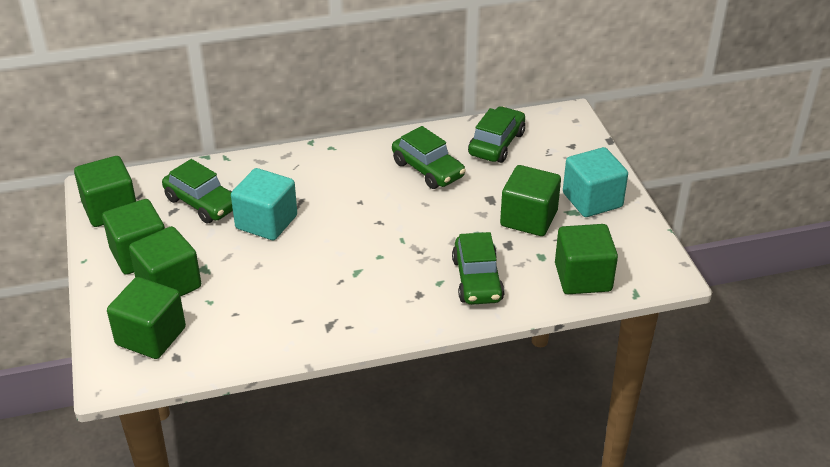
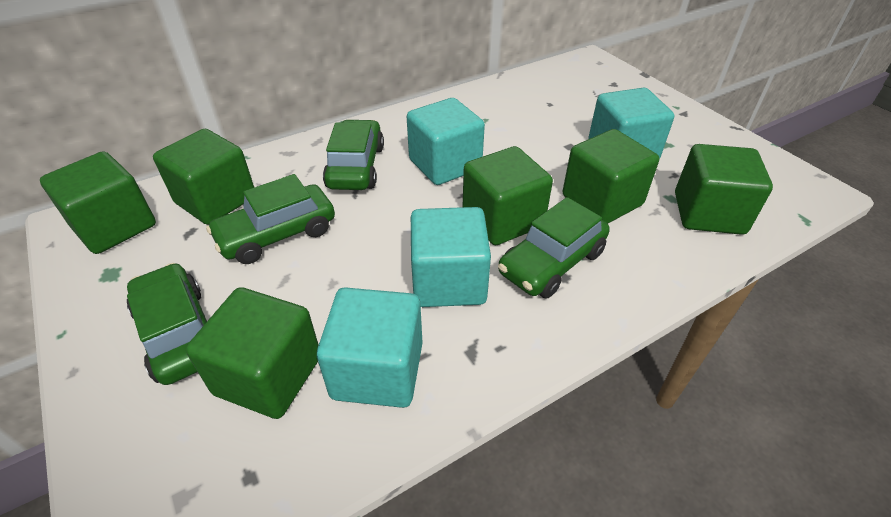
turquoise cube: [231,168,297,240] [563,147,628,217] = 2 -> [317,287,423,408] [407,98,485,185] [411,207,491,307] [589,87,674,159] = 4

